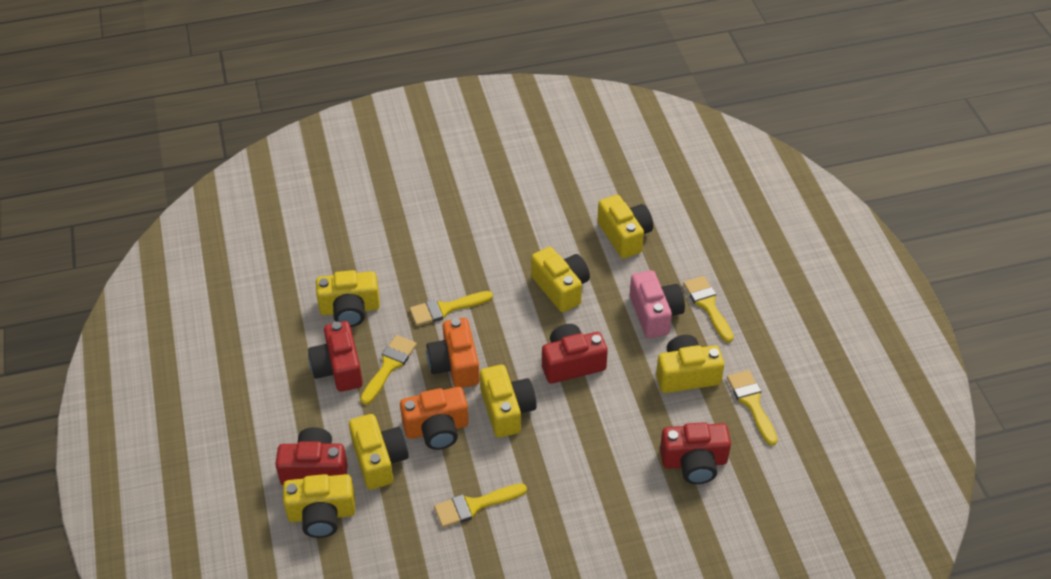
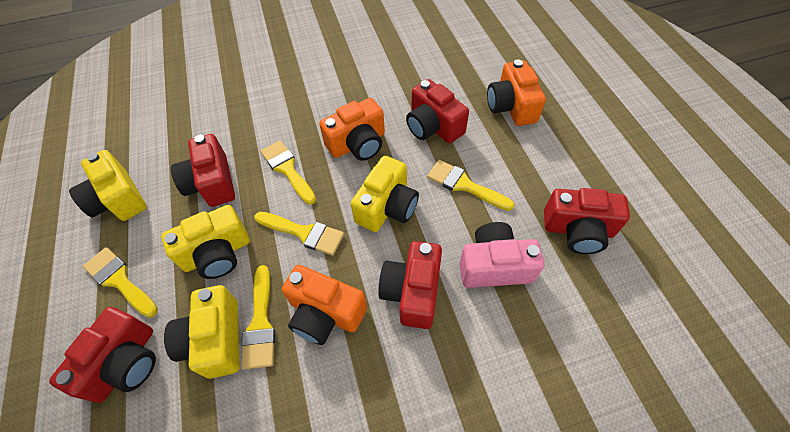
orange camera: [400,387,469,450] [426,318,480,388] = 2 -> [282,265,367,345] [319,98,385,161] [487,59,546,126] = 3
red camera: [275,427,348,485] [308,321,363,392] [542,324,608,384] [660,422,731,484] = 4 -> [49,307,156,403] [171,134,235,207] [378,241,442,329] [406,79,469,143] [544,188,630,254] = 5
yellow camera: [283,474,355,538] [316,270,380,327] [349,414,409,490] [480,365,537,438] [531,247,590,312] [597,195,653,259] [656,335,724,393] = 7 -> [69,150,147,221] [161,205,250,279] [164,285,240,379] [351,156,419,232] = 4

